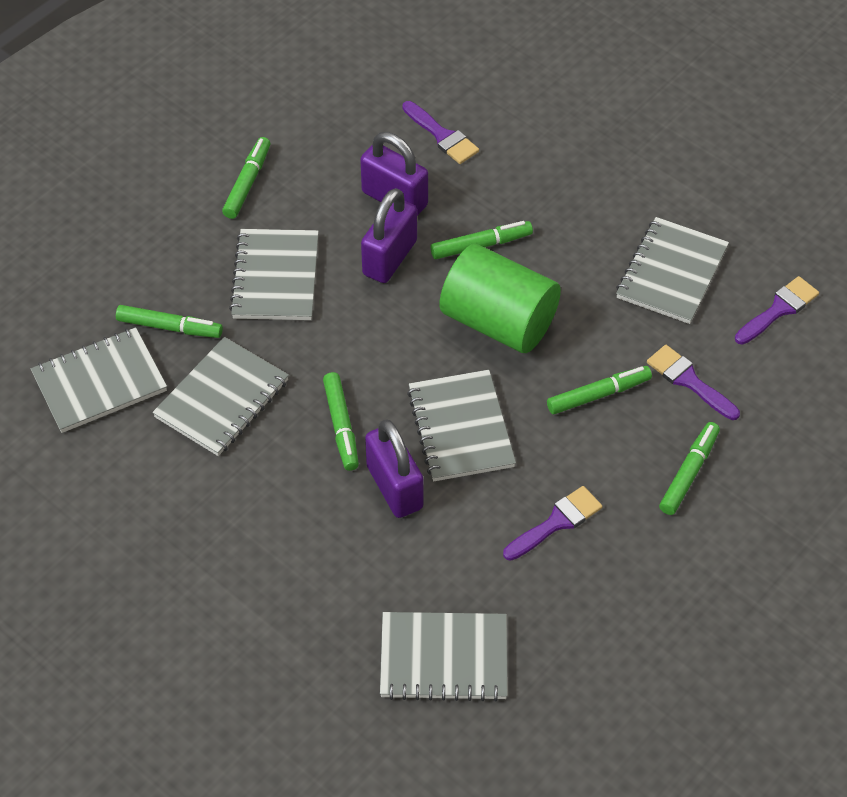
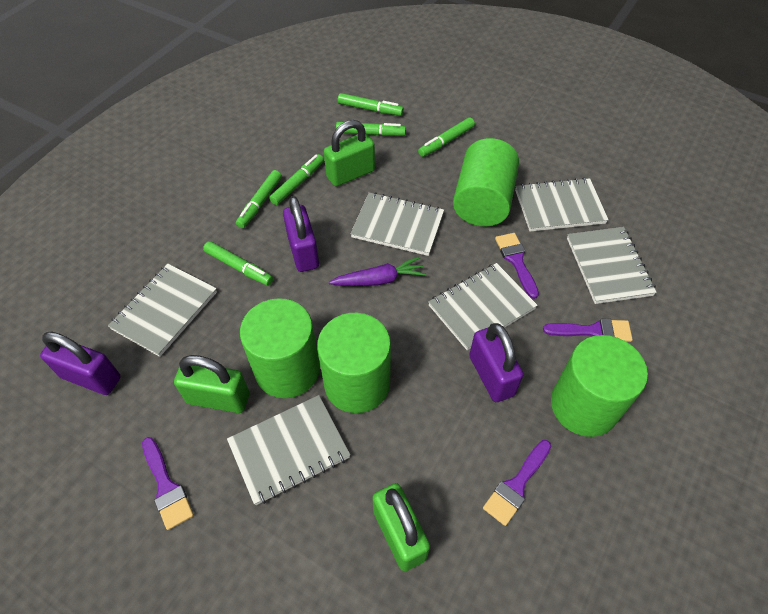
green cylinder: [439,244,561,353] = 1 -> [240,298,320,398] [317,313,391,413] [453,138,519,226] [551,335,648,437] = 4
green padlock: none = 0 -> [174,355,249,413] [324,120,375,187] [372,483,430,571] = 3
purple carrot: none = 0 -> [329,257,426,286] = 1

